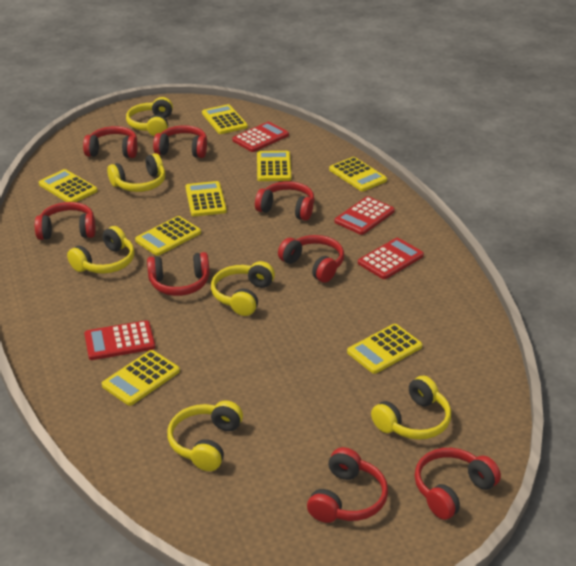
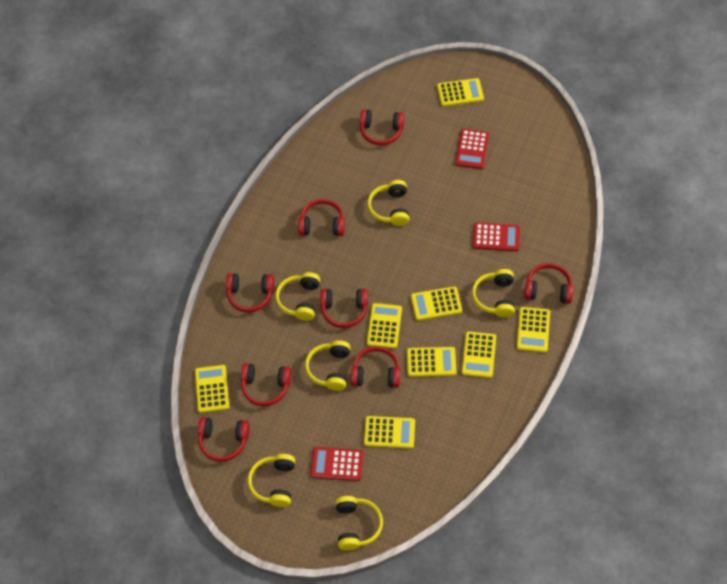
red calculator: [84,320,155,360] [232,122,289,152] [335,196,395,235] [358,238,424,279] = 4 -> [311,447,363,481] [455,129,489,169] [473,222,520,251] = 3

